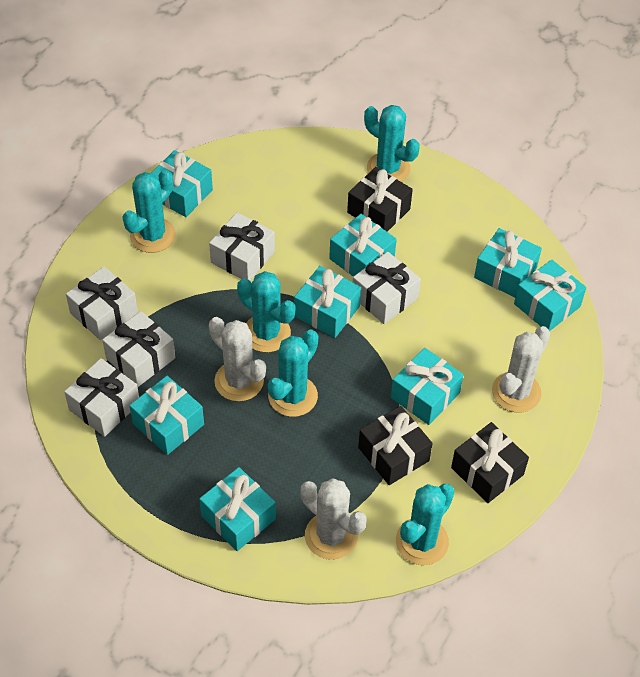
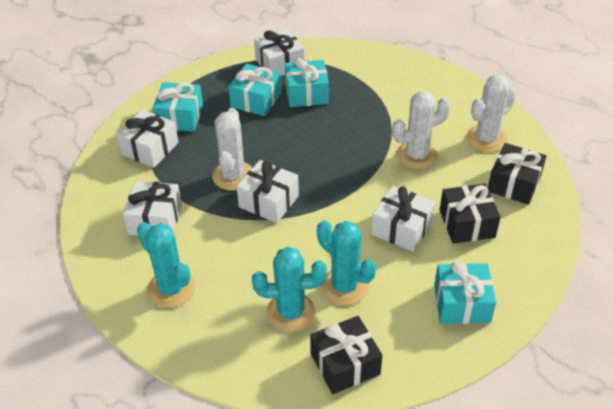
turquoise cactus: [123,169,176,253] [237,271,295,352] [268,329,318,417] [364,105,420,182] [396,484,455,565] = 5 -> [137,222,195,308] [252,247,327,332] [317,220,376,305] = 3
turquoise gift: [129,376,204,455] [151,150,213,217] [199,467,276,551] [294,266,361,338] [329,214,397,277] [391,348,463,425] [474,228,542,297] [514,260,586,331] = 8 -> [152,82,203,132] [228,64,281,116] [285,58,329,107] [434,261,496,324] = 4

